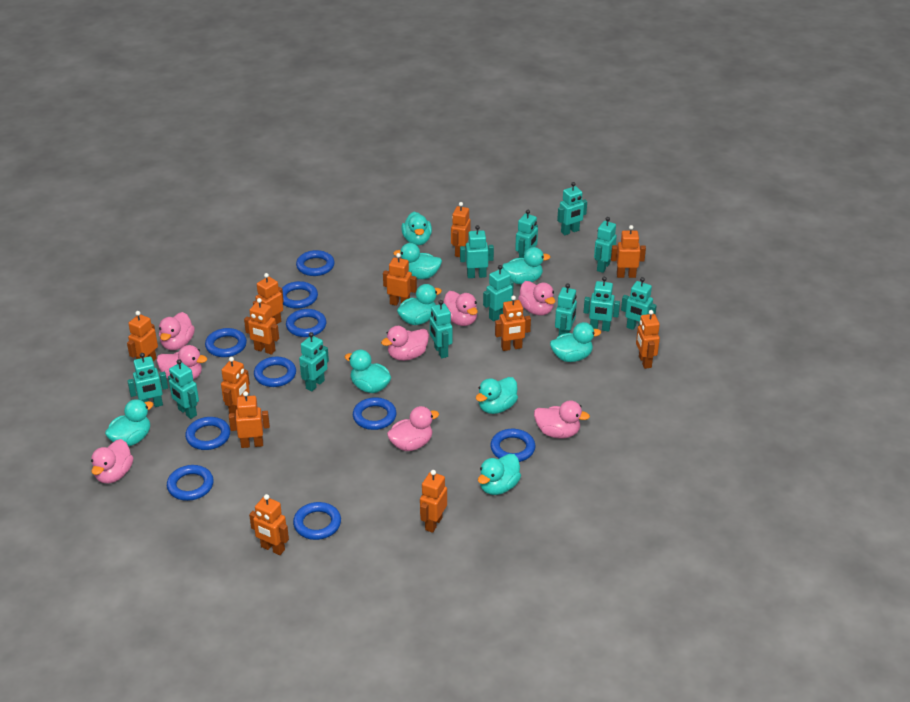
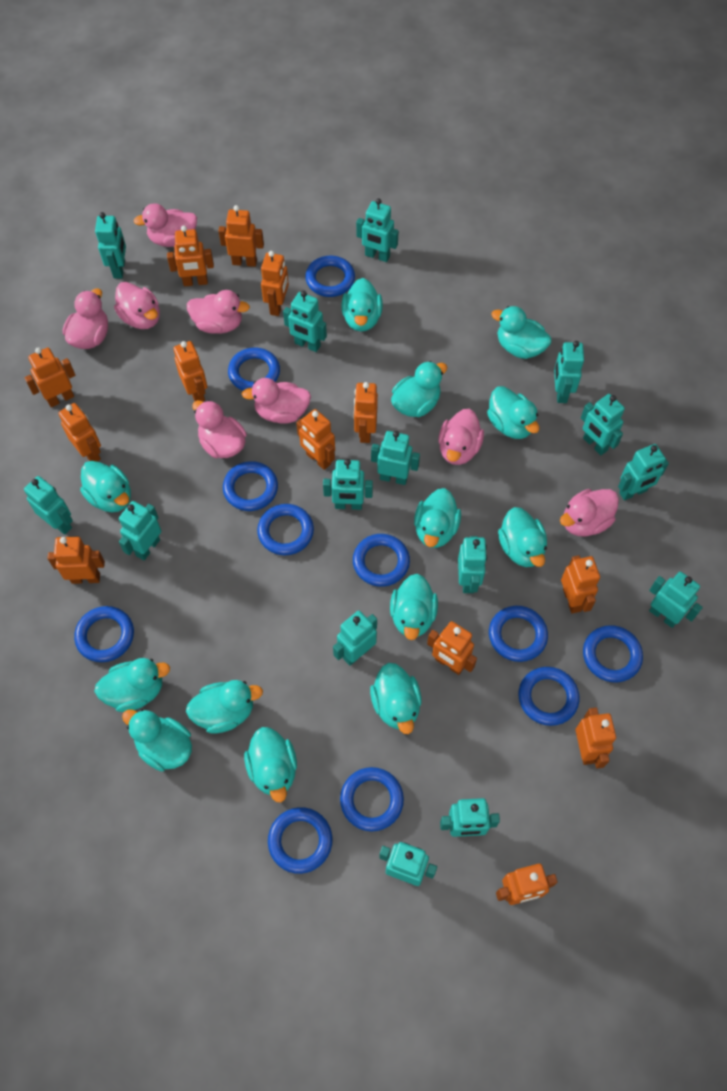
blue ring: [167,465,214,501] [185,417,230,450] [205,328,247,357] [254,357,296,387] [282,281,318,309] [286,309,326,337] [293,502,341,540] [296,250,335,276] [353,397,396,430] [490,429,535,462] = 10 -> [74,606,134,662] [223,461,278,511] [228,348,280,391] [257,504,314,555] [268,807,333,874] [305,256,355,297] [340,767,404,831] [353,534,410,587] [489,606,548,662] [518,667,580,726] [583,625,643,682] = 11
orange robot: [127,311,158,361] [221,357,250,417] [229,391,270,448] [244,298,279,355] [249,494,289,555] [253,273,284,325] [383,253,417,306] [420,470,447,533] [451,202,471,257] [495,296,531,351] [611,225,646,278] [636,310,660,369] = 12 -> [24,347,76,407] [47,537,105,584] [58,403,101,462] [167,226,214,286] [173,341,207,401] [218,205,264,267] [261,251,289,316] [296,409,335,470] [354,382,378,443] [427,621,477,675] [496,864,558,905] [561,555,600,614] [575,708,616,769] = 13
turquoise duck: [105,399,153,446] [345,350,391,393] [393,243,442,279] [397,284,442,325] [401,212,432,245] [476,377,518,414] [478,454,521,495] [502,247,551,284] [550,322,601,362] = 9 -> [80,461,131,512] [94,658,170,712] [122,709,192,772] [186,680,263,733] [244,727,297,802] [341,278,383,332] [370,663,422,734] [390,574,438,640] [391,361,447,417] [414,488,461,548] [487,386,539,439] [491,306,552,359] [498,507,547,567] = 13
turquoise robot: [127,353,168,407] [168,359,199,419] [299,332,329,392] [430,300,453,358] [460,225,494,278] [483,265,514,321] [515,210,538,258] [555,283,577,336] [557,182,587,235] [584,277,620,331] [594,217,617,273] [621,277,657,330] = 12 -> [24,476,73,535] [95,212,126,279] [119,501,161,560] [283,291,327,352] [323,459,373,510] [333,611,377,666] [356,198,399,262] [371,431,420,485] [379,842,437,886] [440,798,500,837] [458,536,487,593] [554,341,584,403] [581,394,625,455] [618,444,669,500] [649,572,703,628] = 15

